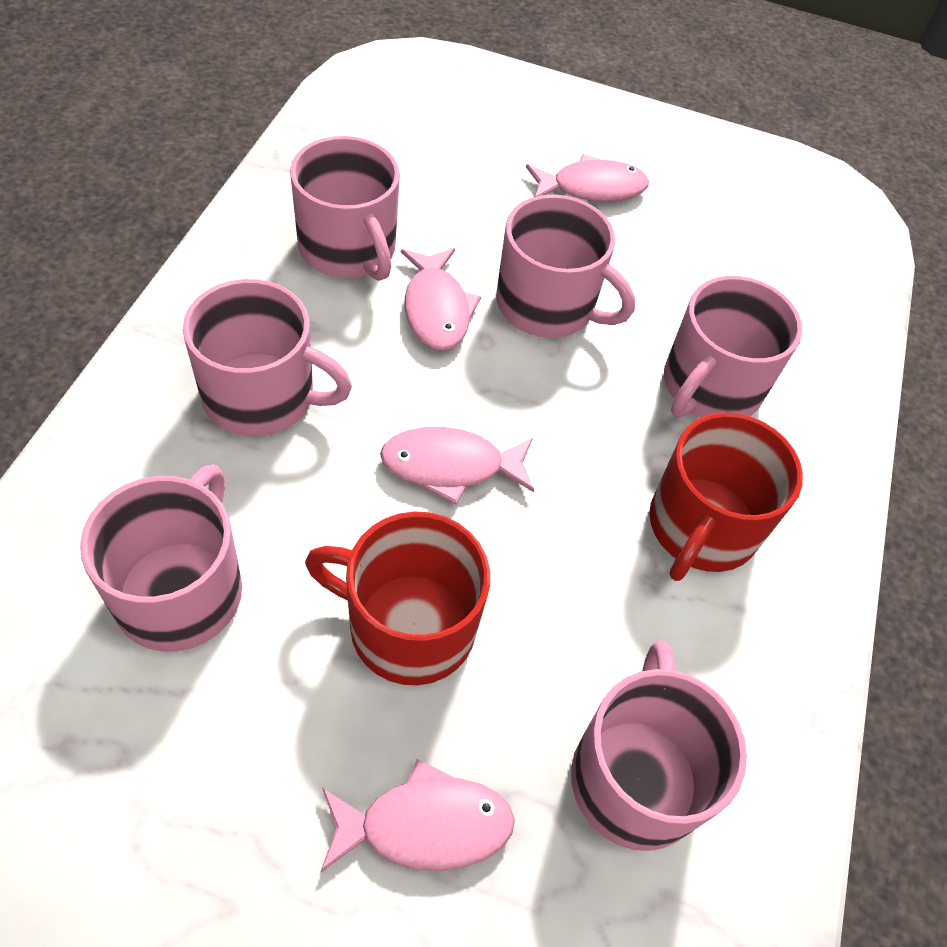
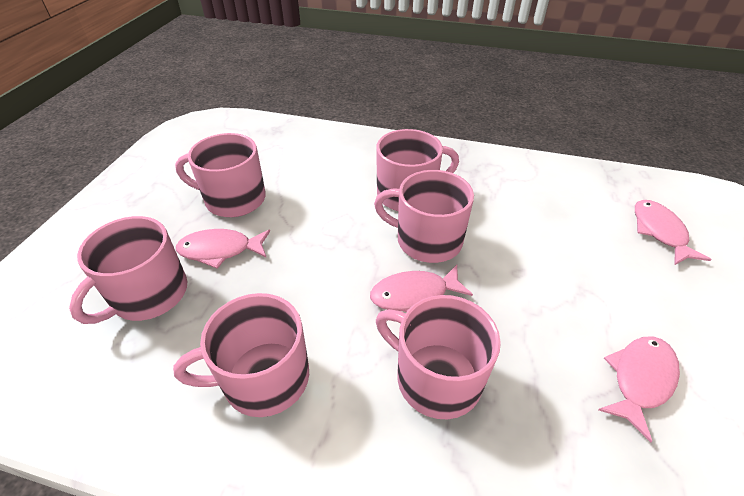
red mug: [305,511,490,685] [649,412,803,581] = 2 -> none = 0

